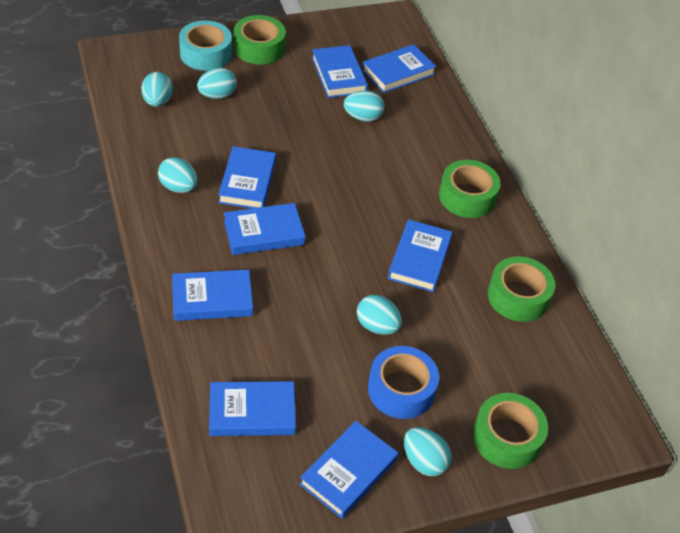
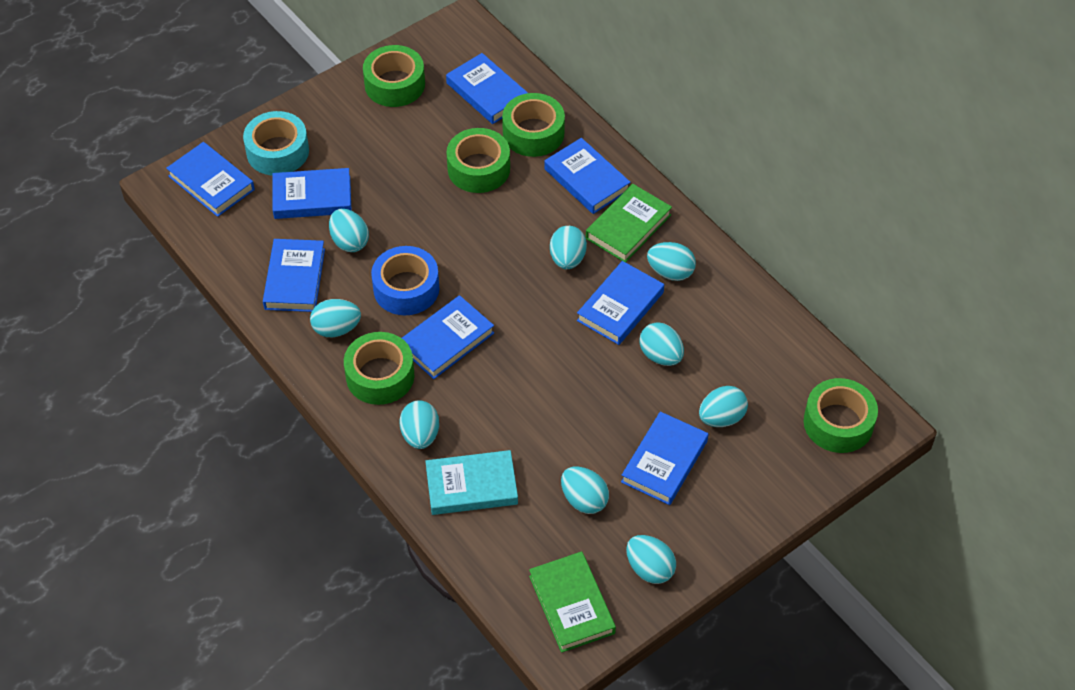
green book: none = 0 -> [529,551,616,653] [586,184,672,262] = 2
green tape: [234,15,286,65] [439,160,500,218] [473,393,548,469] [488,256,555,322] = 4 -> [344,332,414,405] [363,45,425,107] [446,128,510,193] [502,93,565,157] [804,378,878,453] = 5
turquoise book: none = 0 -> [425,450,518,515] = 1
turquoise egg: [141,72,173,107] [158,157,197,193] [197,68,237,99] [344,91,384,122] [357,295,402,335] [404,427,451,476] = 6 -> [310,299,361,337] [329,209,369,252] [399,400,439,449] [550,226,587,269] [561,467,609,514] [626,535,676,584] [639,322,684,366] [647,242,696,281] [699,386,748,427] = 9

